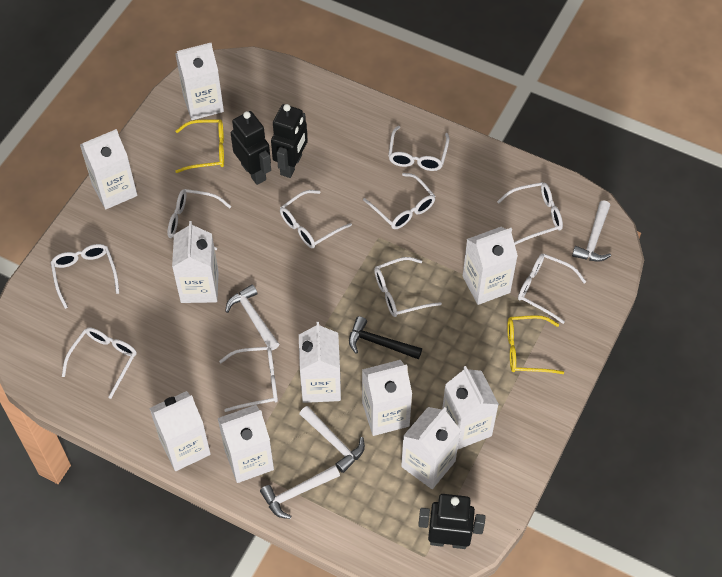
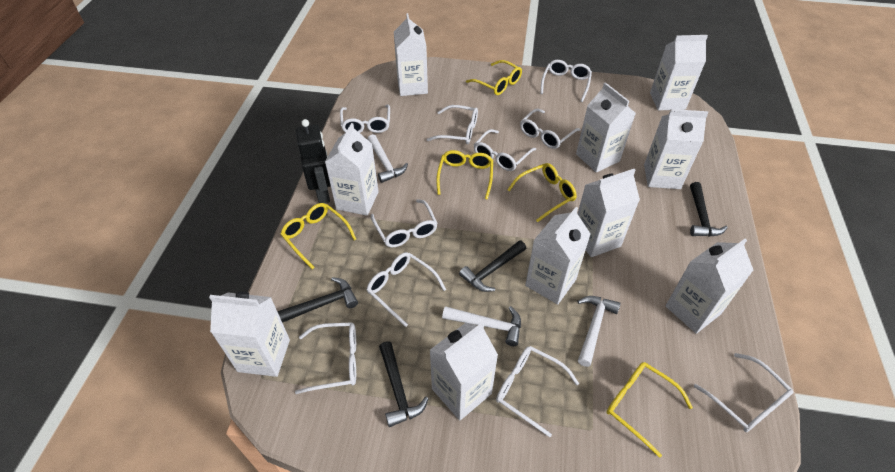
black hammer: [349,316,422,359] = 1 -> [277,277,358,323] [379,341,429,427] [459,240,526,292] [690,182,728,237] = 4
black robot: [231,111,271,185] [271,104,308,178] [418,494,486,549] = 3 -> [296,119,330,203] = 1
white hammer: [225,284,279,351] [260,465,340,519] [300,406,365,473] [572,200,611,262] = 4 -> [367,134,408,183] [442,306,521,346] [577,296,621,367] = 3
yellow glasses: [175,119,224,173] [507,315,564,374] = 2 -> [280,203,356,269] [436,150,493,200] [466,60,522,95] [507,163,577,222] [606,362,693,458] = 5

